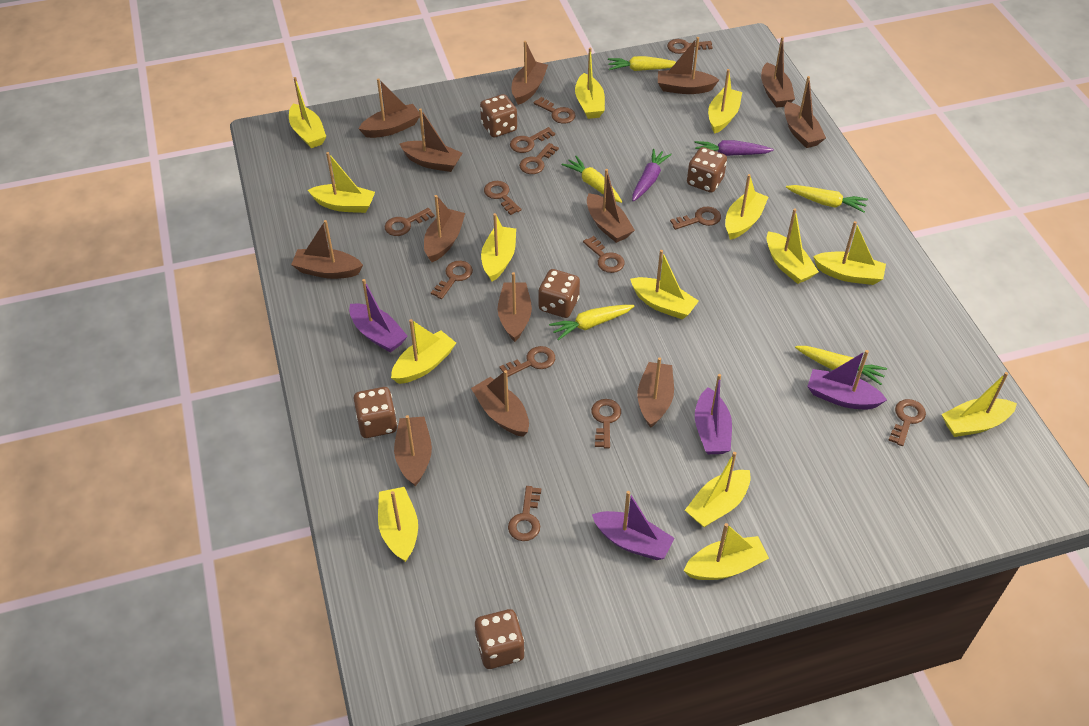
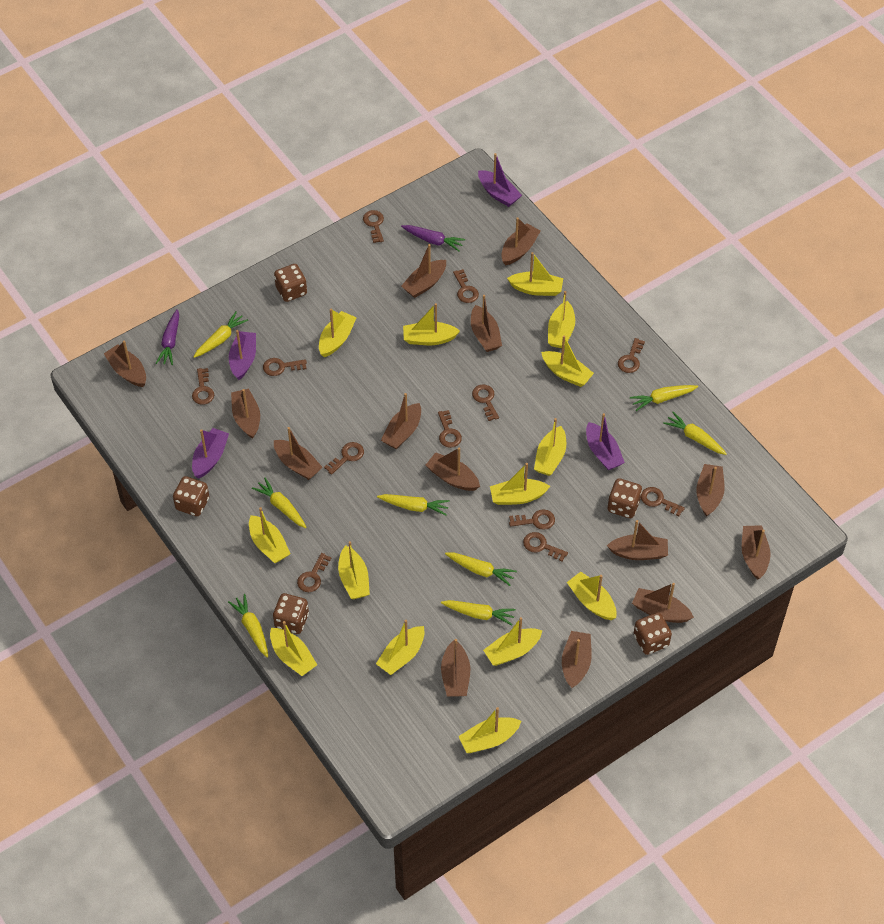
brown boat: [291,220,363,279] [359,78,420,138] [394,415,432,486] [400,108,462,172] [424,195,465,262] [471,370,529,437] [498,272,532,342] [512,41,548,105] [587,169,635,243] [637,357,674,428] [658,37,719,94] [761,37,795,108] [784,76,826,148] = 13 -> [104,340,146,387] [231,388,260,439] [274,427,323,480] [381,393,421,449] [401,244,446,298] [426,448,480,491] [441,639,470,697] [471,295,502,352] [501,217,540,266] [562,631,592,688] [607,520,668,560] [632,583,694,623] [696,464,725,517] [742,525,770,580] = 14
brown key: [385,208,435,236] [431,261,473,299] [484,181,521,215] [499,346,555,377] [508,486,541,541] [510,127,555,153] [519,143,559,174] [533,97,576,124] [583,236,625,273] [591,399,621,448] [667,39,713,54] [670,207,721,230] [888,399,926,446] = 13 -> [192,368,214,405] [263,358,307,376] [297,553,331,592] [324,442,364,475] [363,210,384,243] [438,410,462,448] [453,269,479,303] [472,384,499,421] [509,509,555,530] [523,532,568,562] [618,338,645,373] [641,487,685,516] = 12
yellow carrot: [549,305,634,340] [561,156,622,203] [608,56,676,71] [786,185,868,213] [795,346,887,385] = 5 -> [194,311,248,358] [228,594,268,658] [252,478,306,528] [377,494,450,516] [441,600,516,625] [445,552,517,586] [630,385,698,411] [663,412,727,455] = 8

